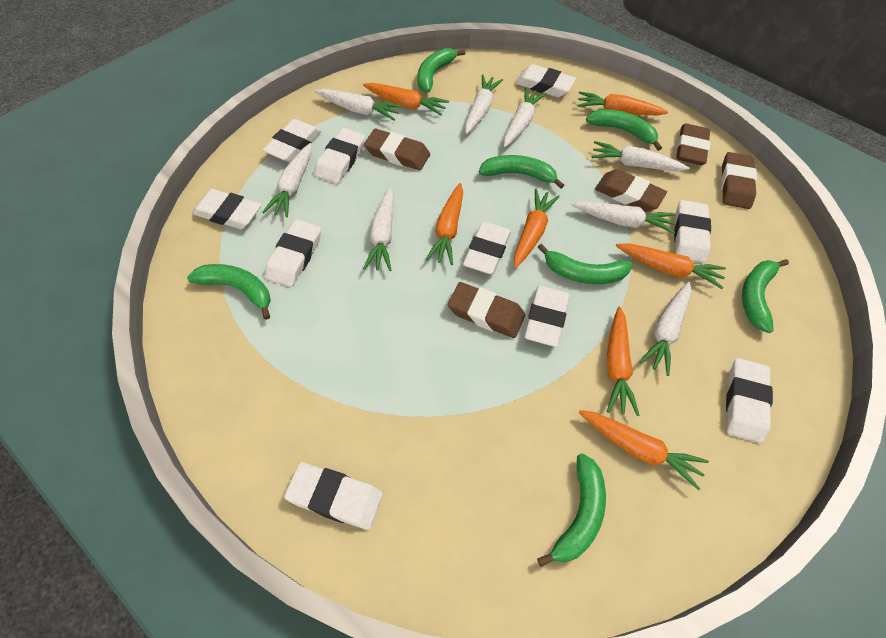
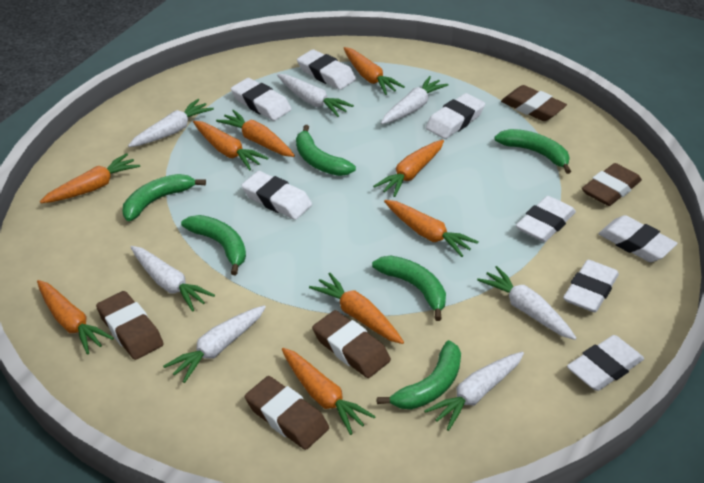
green banana: [187,264,271,320] [418,48,465,93] [479,155,564,189] [537,453,606,567] [538,243,632,284] [586,109,662,151] [742,259,789,333] = 7 -> [122,174,206,221] [181,215,246,275] [296,125,356,176] [372,256,446,321] [377,340,461,409] [494,129,571,174] = 6
orange carrot: [363,83,449,116] [425,183,463,265] [514,189,560,268] [577,91,668,116] [579,410,709,490] [607,306,640,416] [616,243,726,289] = 7 -> [37,280,114,355] [40,153,140,203] [193,121,268,170] [216,110,295,157] [282,348,376,435] [309,273,404,344] [344,47,405,95] [373,140,444,197] [384,200,478,257] = 9
white carrot: [262,143,312,218] [315,89,402,121] [363,187,394,271] [465,75,503,134] [504,87,546,147] [572,201,675,234] [592,141,690,171] [639,282,691,376] = 8 -> [128,99,214,147] [131,246,215,312] [163,305,266,383] [277,74,354,117] [381,76,449,124] [424,352,524,431] [477,266,576,340] = 7
white eraser: [192,189,261,229] [263,119,321,162] [265,219,321,287] [284,462,383,530] [314,128,365,184] [463,221,511,274] [515,64,576,97] [525,285,569,347] [674,200,711,263] [726,358,773,443] = 10 -> [231,78,292,121] [241,171,312,220] [297,49,356,90] [426,93,485,139] [516,196,576,242] [563,260,619,312] [567,335,644,391] [599,215,678,262] = 8

